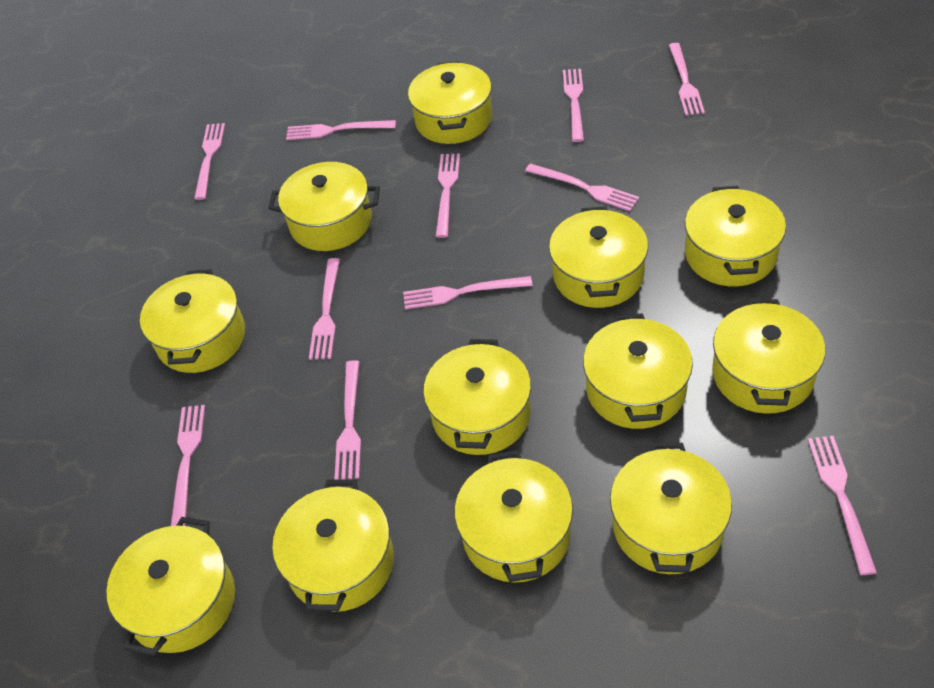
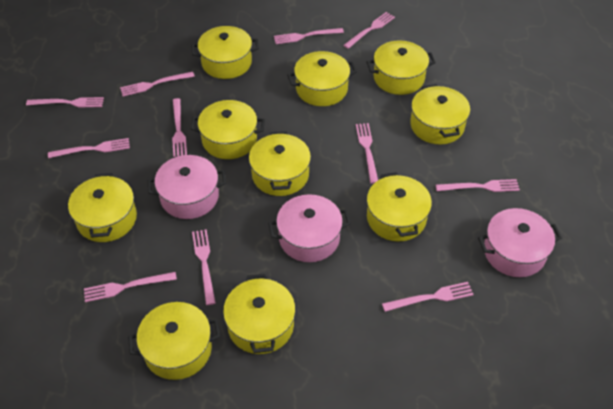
pink pot: none = 0 -> [148,155,226,219] [268,194,351,262] [478,208,562,277] = 3
yellow pot: [106,517,235,656] [140,269,245,373] [268,162,380,251] [272,480,394,612] [408,61,492,144] [423,339,531,455] [454,450,573,583] [549,206,648,308] [583,313,693,429] [610,442,732,574] [685,186,786,286] [712,299,825,414] = 12 -> [68,173,137,242] [128,302,220,380] [191,26,259,79] [191,100,265,159] [223,274,296,354] [249,131,311,196] [287,51,357,106] [366,40,436,95] [367,172,432,242] [410,84,470,144] = 10

